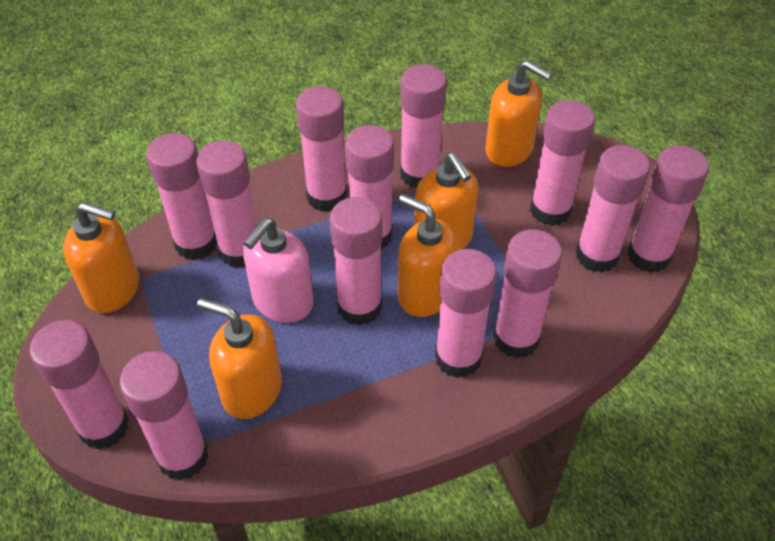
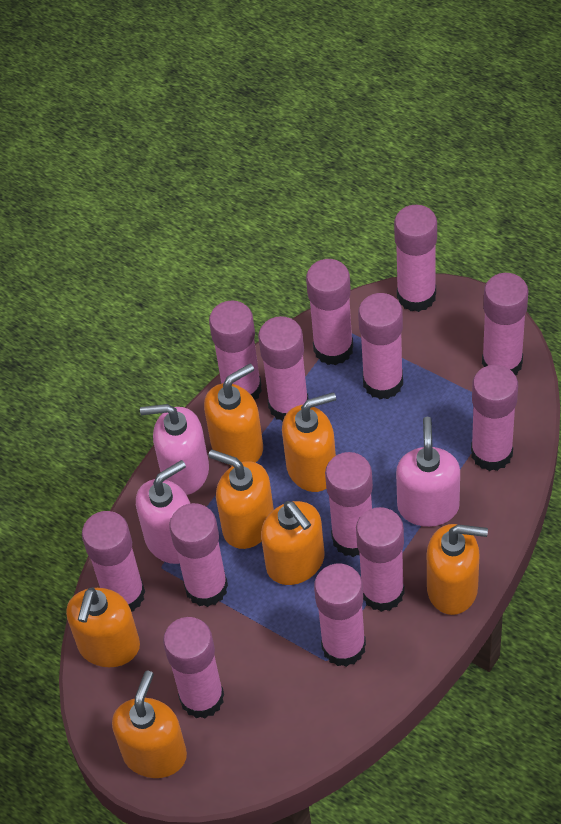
orange soap dispenser: [63,202,139,313] [197,298,282,419] [398,194,459,317] [414,152,478,250] [485,60,552,167] = 5 -> [66,587,140,667] [112,671,187,778] [204,364,263,466] [208,450,274,549] [261,501,324,585] [282,392,336,492] [427,524,488,615] = 7
pink soap dispenser: [243,218,313,323] = 1 -> [136,460,190,564] [140,404,209,495] [396,417,460,527] = 3

